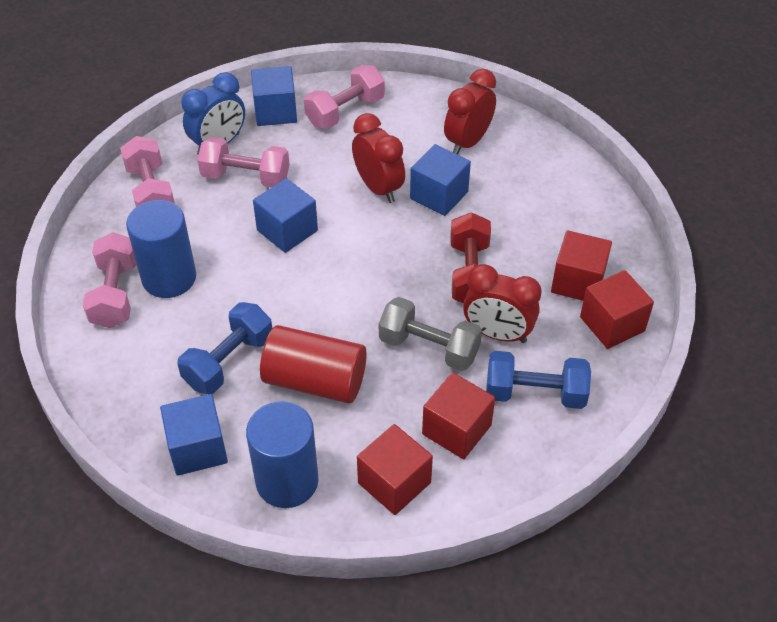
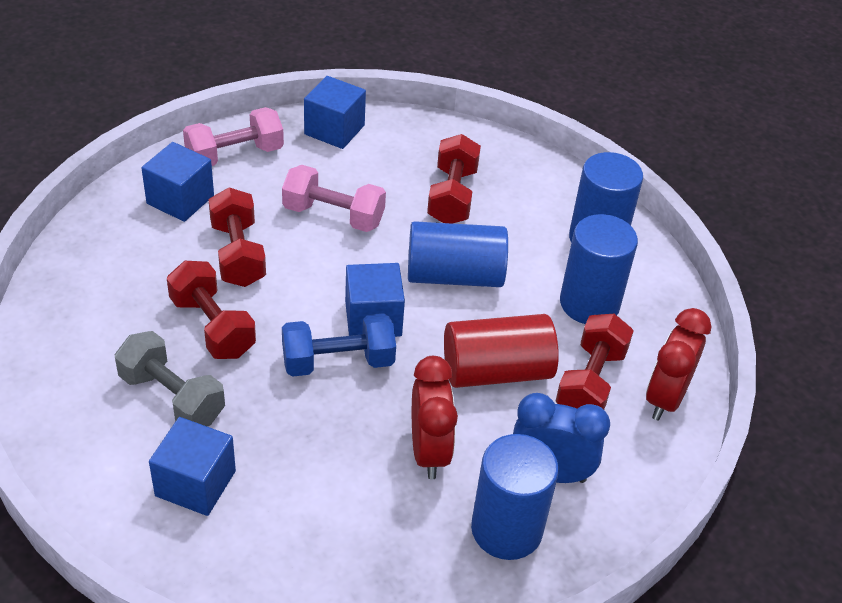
blue cylinder: [126,200,196,298] [246,401,319,508] = 2 -> [408,221,508,287] [471,434,559,560] [560,214,638,324] [569,152,643,243] = 4
blue dumbbell: [177,302,272,394] [486,351,591,409] = 2 -> [282,313,396,377] = 1
pink dumbbell: [83,232,137,328] [120,136,175,207] [198,137,290,187] [304,65,385,129] = 4 -> [183,107,284,166] [282,165,386,232] = 2
red clock: [352,113,405,203] [444,69,496,155] [463,264,542,343] = 3 -> [412,356,458,479] [646,308,712,421] = 2
red cube: [357,424,433,515] [422,372,495,459] [551,230,612,301] [580,270,654,349] = 4 -> none = 0
red dumbbell: [450,212,491,303] = 1 -> [167,261,256,359] [208,187,266,287] [427,134,481,224] [556,314,634,409] = 4

